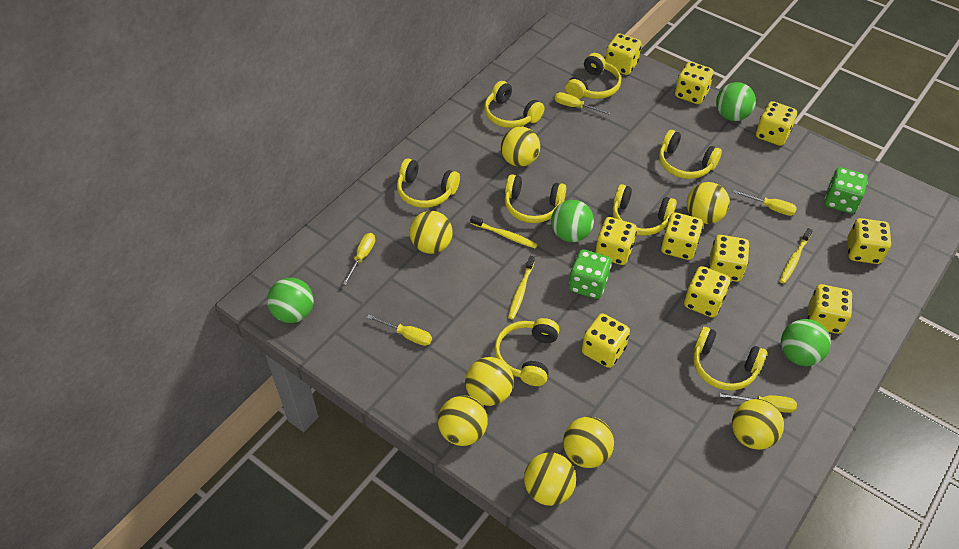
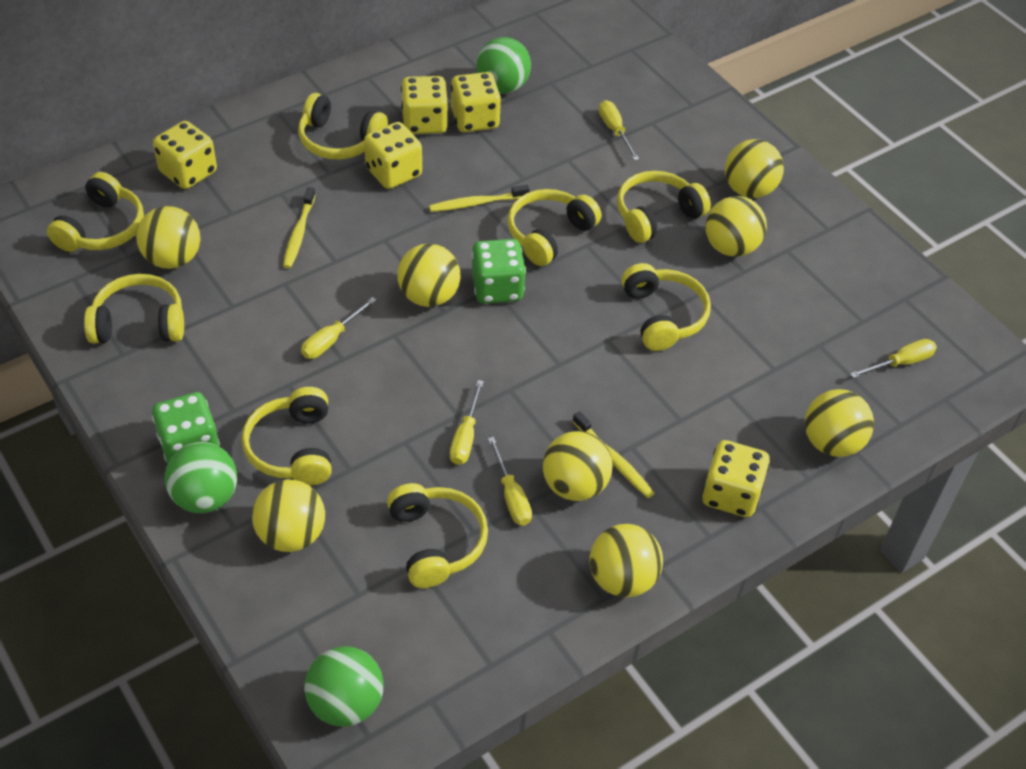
green ball: [267,278,314,323] [551,200,594,242] [716,82,756,121] [781,319,831,366] = 4 -> [165,442,237,513] [304,646,384,727] [476,37,531,94] = 3
yellow dice: [582,313,630,368] [595,217,637,265] [605,33,642,75] [661,212,703,260] [675,62,714,104] [684,266,730,317] [708,235,750,282] [756,101,797,146] [807,284,852,334] [847,218,891,264] = 10 -> [153,121,217,189] [364,122,422,189] [401,76,448,134] [451,72,501,132] [702,440,770,517] = 5

